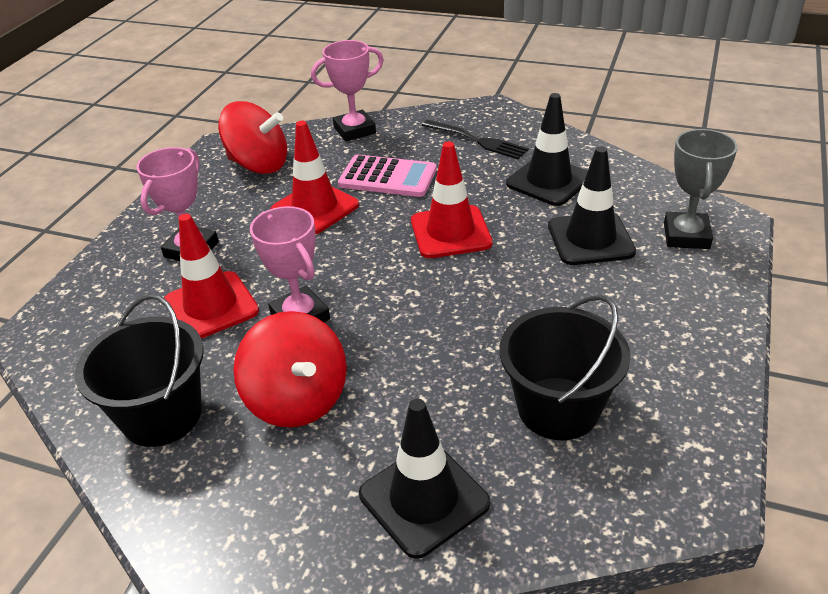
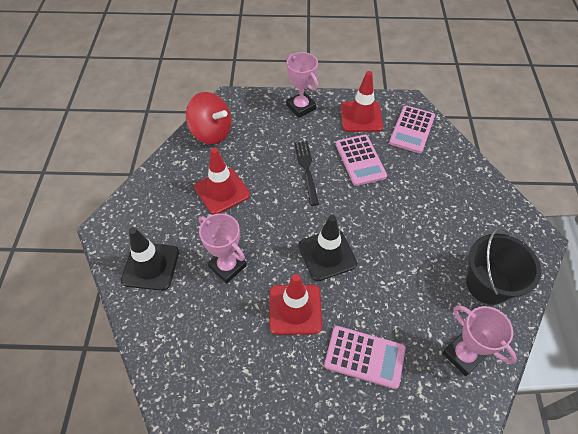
black bucket: [75,294,204,447] [500,295,631,440] = 2 -> [466,227,541,305] = 1
black traffic cone: [359,399,490,559] [506,93,588,206] [548,146,636,265] = 3 -> [121,227,179,291] [298,215,357,281] = 2
grey trophy: [664,129,738,249] = 1 -> none = 0
pink calculator: [338,155,437,197] = 1 -> [324,326,406,389] [336,135,387,186] [389,105,435,153] = 3
red spinning top: [218,101,287,174] [233,311,347,428] = 2 -> [186,92,231,145] = 1

